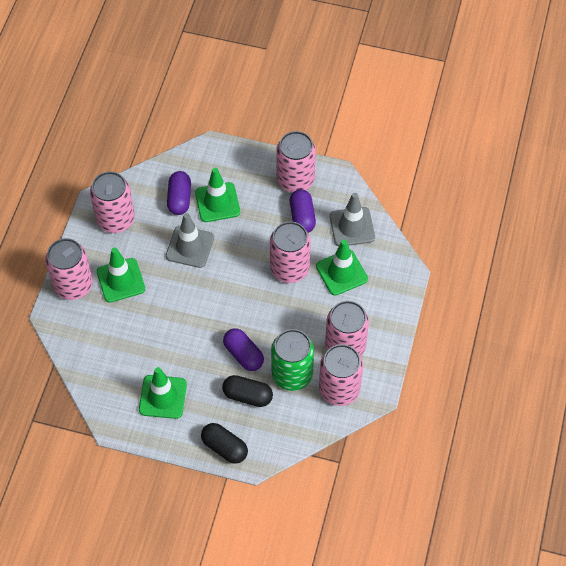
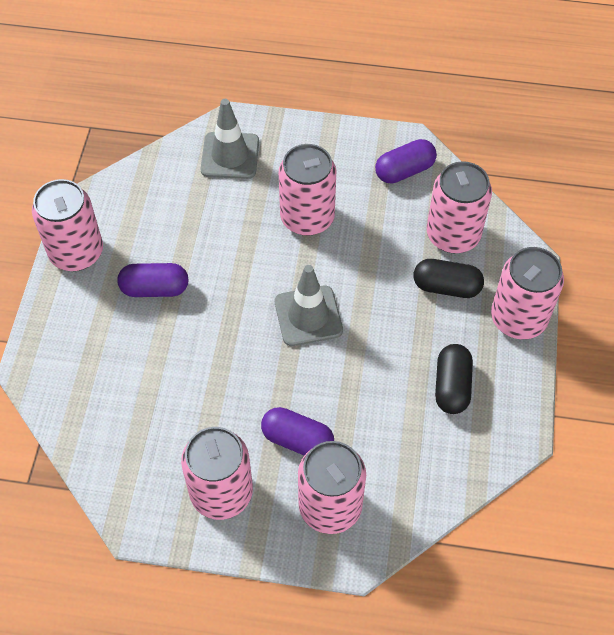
green can: [271,329,314,391] = 1 -> none = 0
green traffic cone: [97,247,145,303] [139,367,187,419] [195,168,240,222] [316,240,368,296] = 4 -> none = 0

